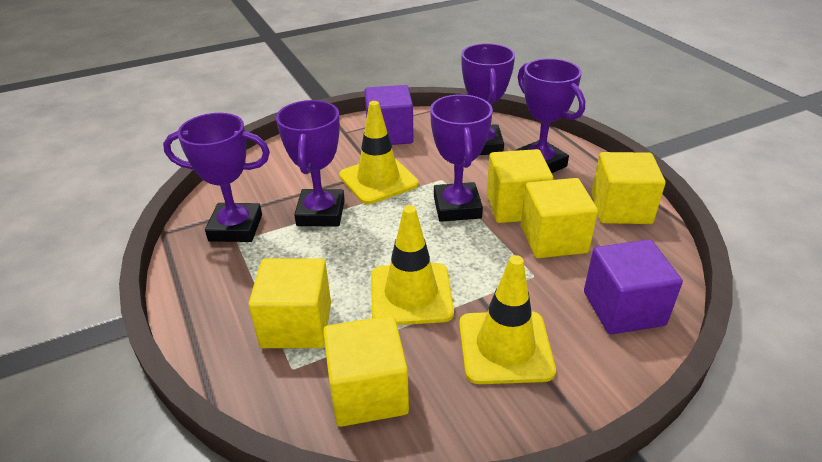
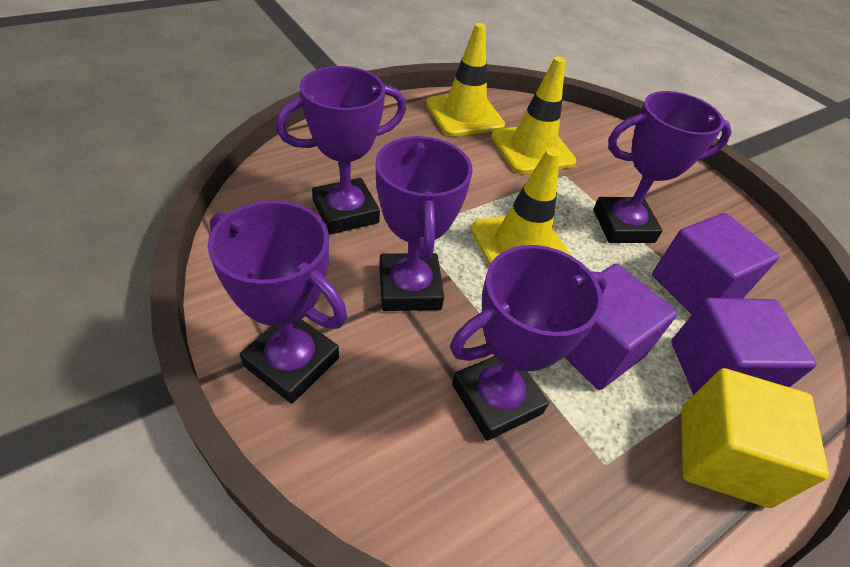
purple cube: [365,85,414,145] [584,240,683,334] = 2 -> [565,263,677,390] [652,213,779,314] [671,298,817,395] = 3
yellow cube: [249,258,331,348] [323,315,409,427] [487,149,554,223] [521,178,598,258] [591,152,665,224] = 5 -> [681,368,829,508] = 1

